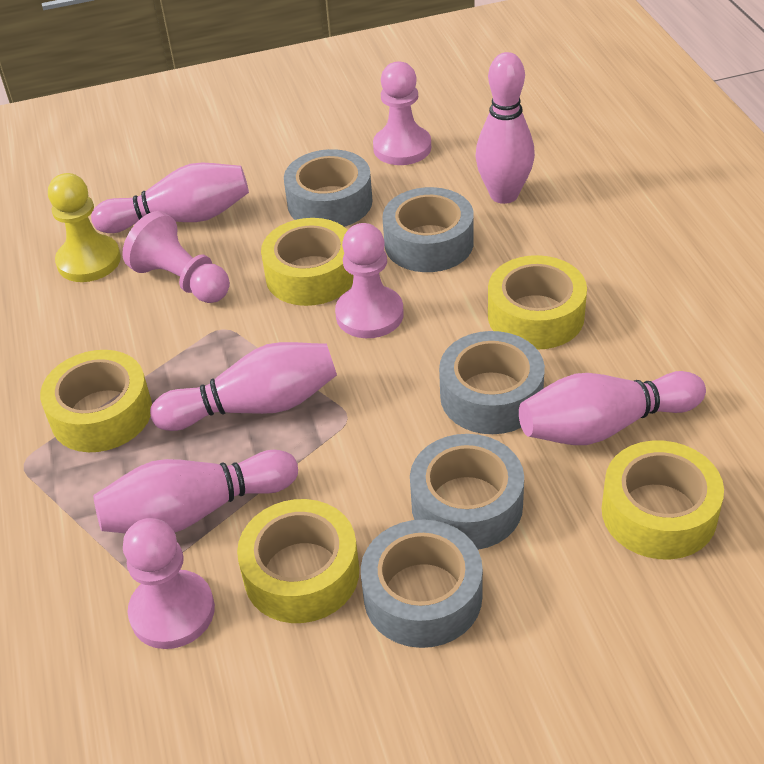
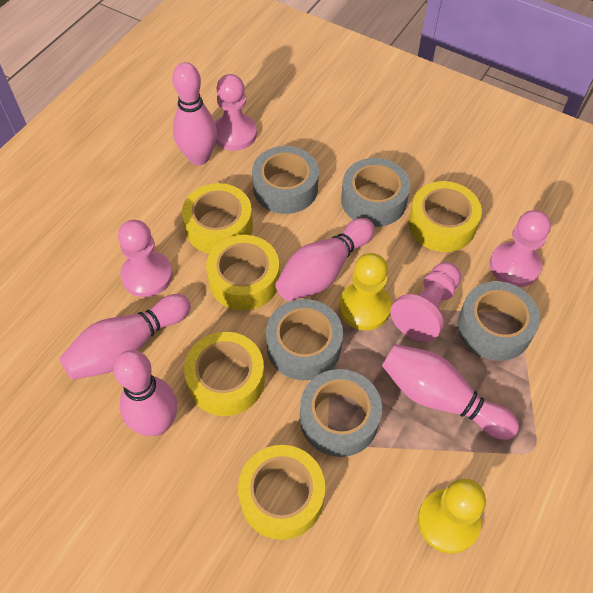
yellow pawn: [48,173,121,282] = 1 -> [339,253,391,330] [418,479,486,553] = 2

